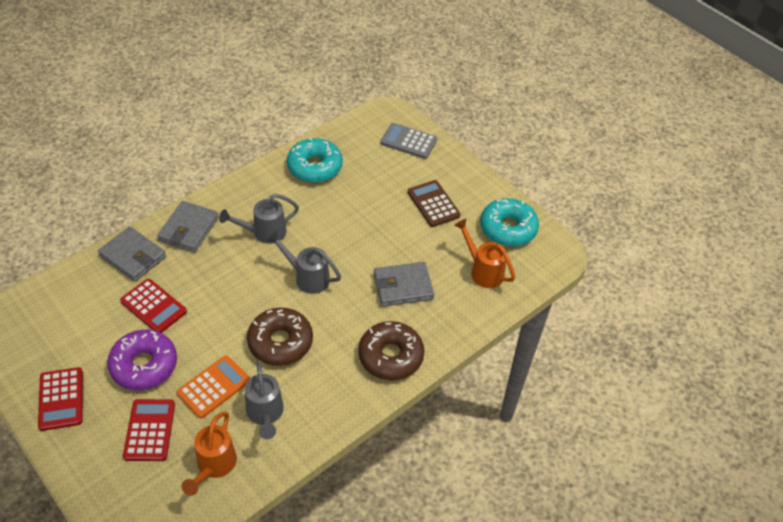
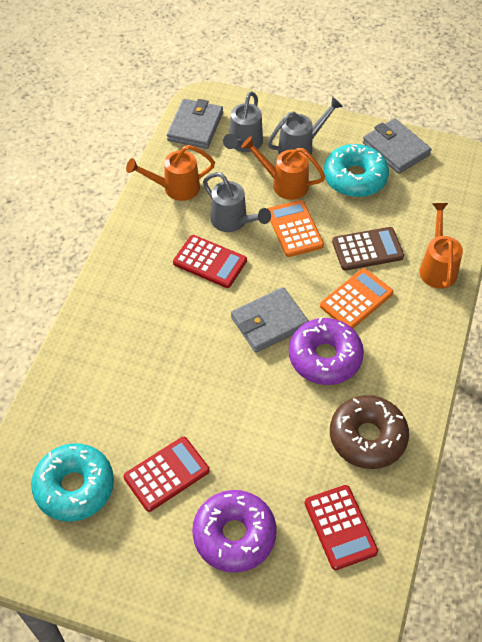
brown donut: [247,308,313,366] [358,321,425,380] = 2 -> [330,395,409,469] = 1
grey calculator: [380,123,437,159] = 1 -> none = 0
orange calculator: [177,355,250,418] = 1 -> [268,200,324,257] [320,268,393,329] = 2
orange watering can: [182,411,237,496] [454,219,515,288] = 2 -> [126,145,215,201] [241,136,325,200] [420,203,463,289] = 3
purple donut: [107,330,177,390] = 1 -> [192,490,277,573] [289,317,364,385] = 2

